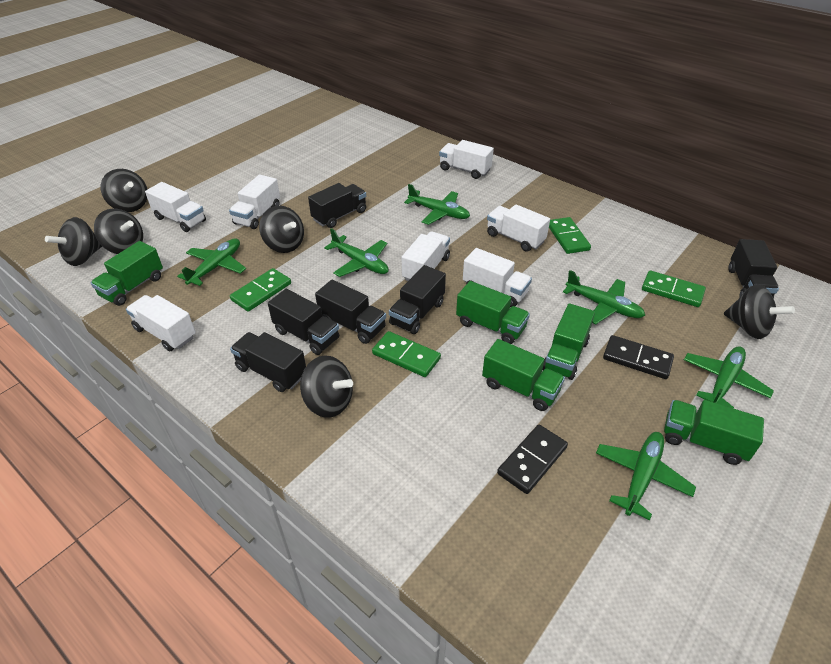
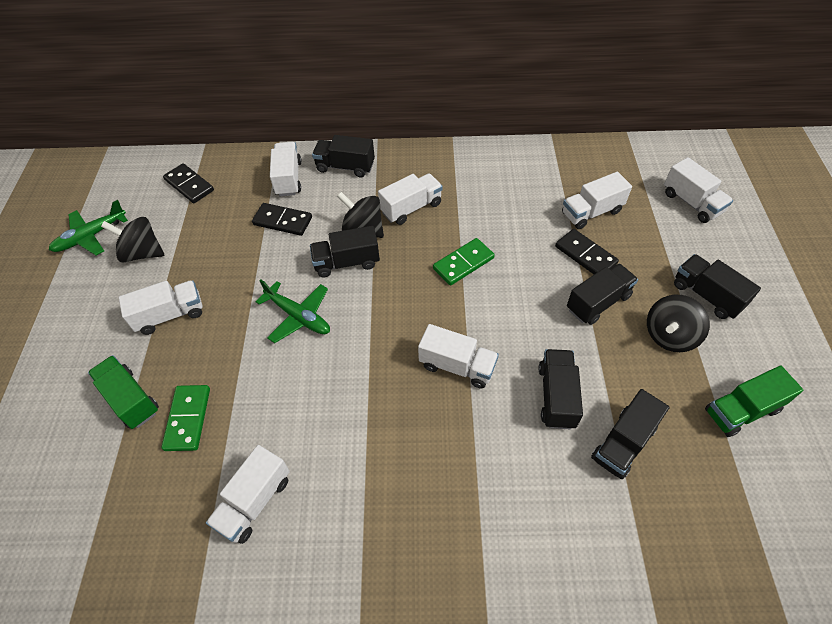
black domino: [497,425,568,494] [603,335,674,379] = 2 -> [163,163,214,203] [252,203,312,236] [555,229,619,274] = 3
black spinning top: [45,217,102,266] [94,209,143,254] [101,169,147,212] [259,206,304,253] [300,355,353,418] [724,284,795,339] = 6 -> [101,217,165,262] [337,192,384,238] [647,295,710,352] = 3
green domino: [230,268,291,312] [372,331,441,377] [549,217,591,254] [642,270,706,307] = 4 -> [161,385,210,451] [433,238,495,286] = 2
green plane: [177,238,246,286] [324,228,389,277] [404,184,470,225] [563,270,645,324] [596,432,696,520] [684,346,774,408] = 6 -> [49,200,128,255] [256,280,330,343] = 2
green truck: [91,241,163,306] [456,281,530,344] [482,339,565,411] [542,303,595,380] [664,400,764,465] = 5 -> [88,355,159,429] [705,366,803,437] = 2

